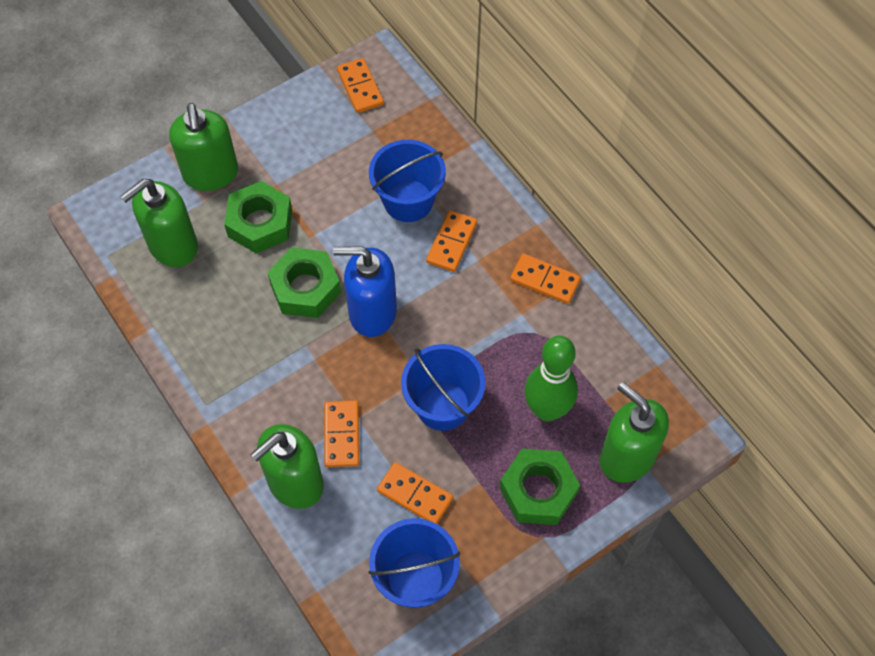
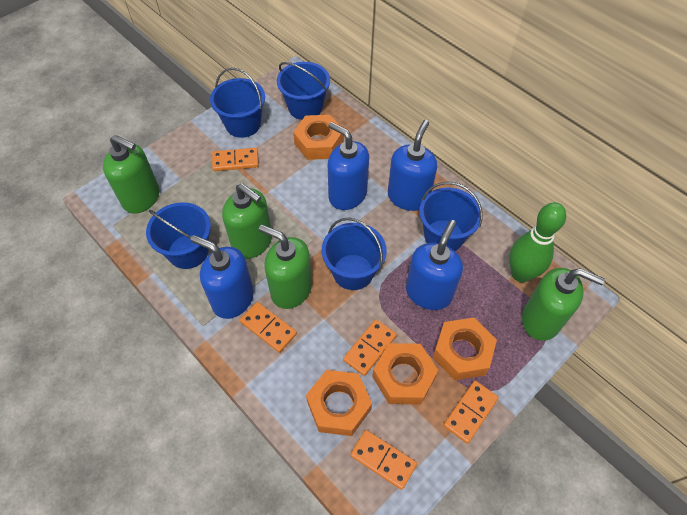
blue bucket: [369,140,446,222] [369,518,460,608] [401,344,486,431] = 3 -> [146,202,211,269] [210,68,265,138] [277,62,330,120] [322,218,387,290] [419,182,483,251] = 5
blue soap dispenser: [333,246,397,337] = 1 -> [190,235,254,319] [328,122,369,210] [388,120,437,211] [406,220,463,310] = 4
green nut: [224,181,292,253] [267,247,341,318] [500,449,580,525] = 3 -> none = 0
orange nut: none = 0 -> [293,115,344,160] [306,370,372,436] [372,343,438,404] [433,318,497,380] = 4

